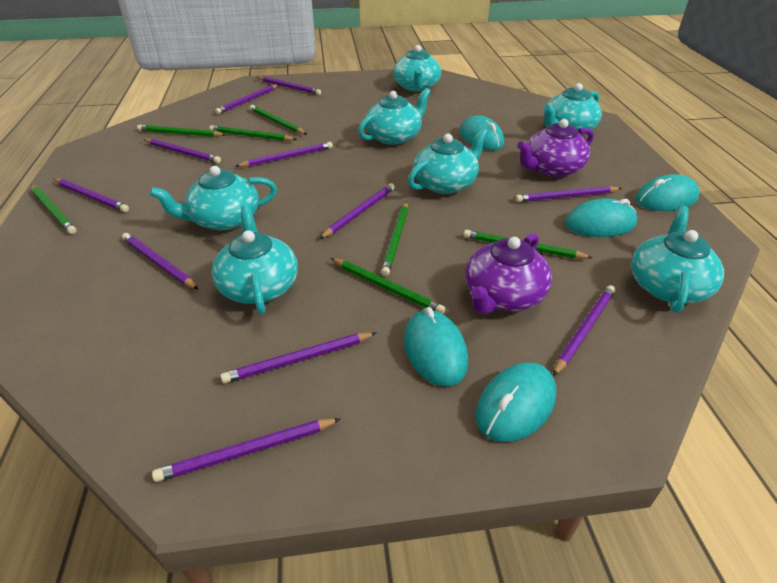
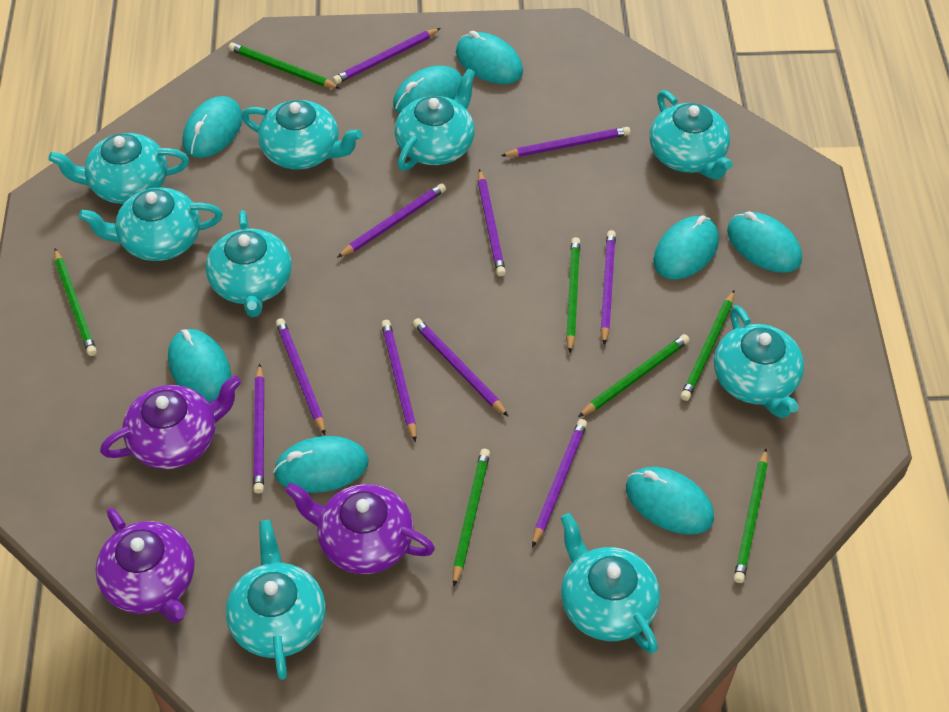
purple pencil: [54,178,129,212] [122,233,199,290] [143,139,221,163] [152,418,340,482] [215,85,279,114] [220,332,376,383] [235,142,333,167] [257,76,321,95] [319,183,395,239] [515,186,622,202] [553,285,615,376] = 11 -> [253,364,264,493] [276,318,325,435] [333,28,441,84] [337,183,446,258] [381,320,416,442] [413,318,508,416] [478,169,506,276] [501,127,630,157] [532,419,587,548] [600,230,616,345] = 10
purple teapot: [465,233,552,314] [517,119,594,177] = 2 -> [95,508,194,623] [100,375,241,469] [285,483,435,574] = 3
turquoise mouse: [404,307,468,386] [460,115,504,150] [476,362,557,442] [565,198,637,237] [636,174,700,211] = 5 -> [168,329,231,402] [183,96,242,158] [273,436,369,493] [393,66,462,114] [456,31,523,84] [626,467,714,534] [653,215,719,280] [727,211,802,273] = 8
turquoise teapot: [150,166,277,230] [212,205,298,314] [358,88,431,145] [393,45,441,92] [408,128,488,194] [544,83,602,130] [631,206,724,312] = 7 -> [48,133,189,204] [79,187,223,261] [206,210,292,317] [226,520,325,680] [242,100,362,170] [395,69,476,171] [560,513,660,654] [649,90,733,180] [714,305,804,418] = 9

